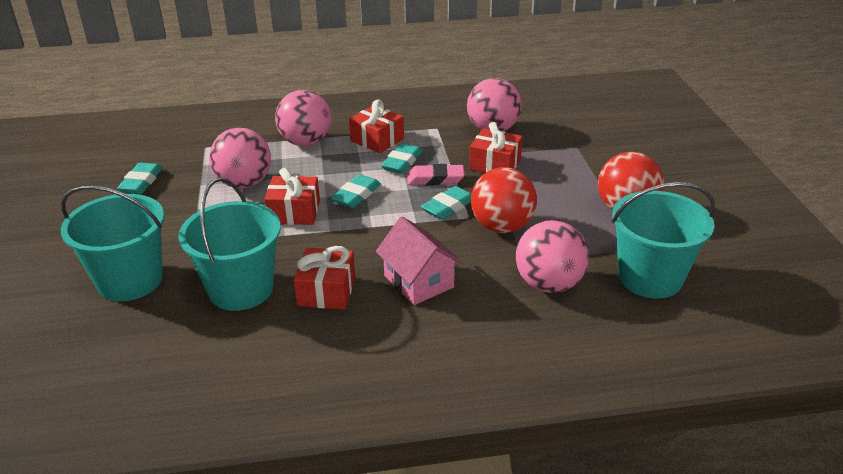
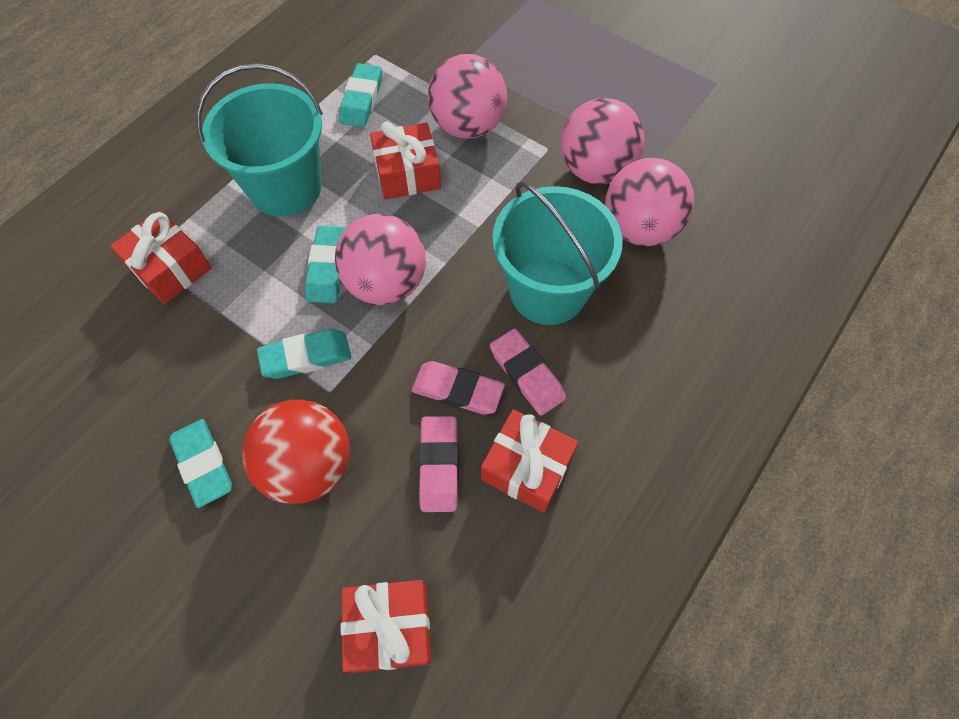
pink eraser: [407,164,465,186] = 1 -> [412,361,505,415] [419,416,458,512] [490,329,566,416] = 3
pink house: [376,217,462,305] = 1 -> none = 0
red ball: [471,167,537,233] [598,152,664,211] = 2 -> [242,400,349,504] = 1
turquoise bucket: [61,186,164,301] [178,177,281,311] [612,182,715,299] = 3 -> [196,63,323,217] [492,181,622,325] = 2

